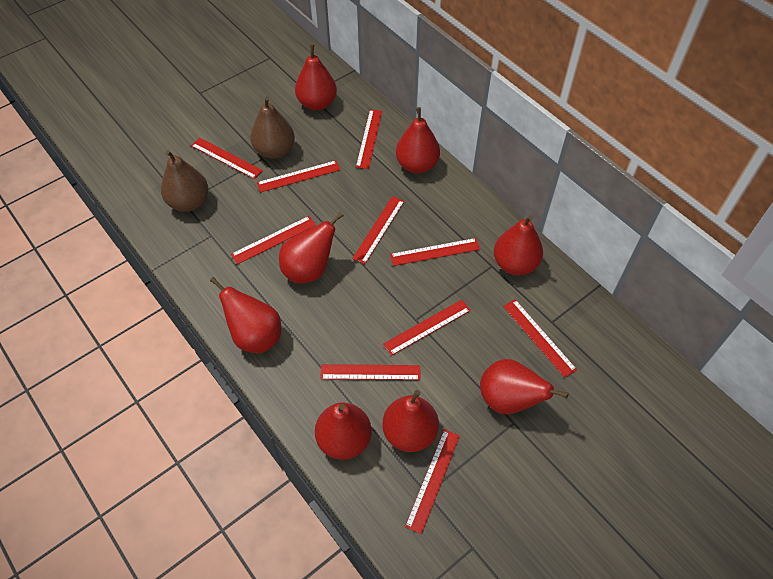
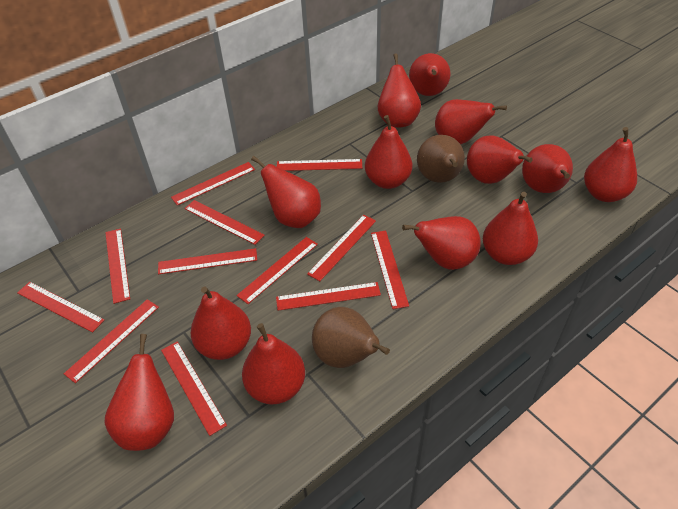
red pear: [210,277,281,353] [279,212,344,283] [295,44,337,110] [315,402,372,460] [382,390,439,452] [396,107,440,173] [480,359,569,414] [494,215,543,276] = 8 -> [104,334,174,451] [190,287,251,360] [242,323,305,405] [251,156,321,228] [365,115,412,189] [378,54,421,128] [402,216,481,270] [409,53,451,96] [435,99,507,144] [467,135,533,184] [483,192,538,265] [522,144,573,193] [584,127,637,202] = 13
red ruler: [191,138,263,179] [231,216,316,264] [257,160,340,193] [320,364,421,380] [352,196,405,264] [356,109,382,169] [383,300,471,356] [390,238,480,266] [405,429,460,534] [503,299,577,378] = 10 -> [17,282,104,333] [64,299,159,383] [105,228,130,304] [158,248,257,274] [161,341,227,436] [171,162,255,205] [184,200,265,245] [237,237,318,304] [276,282,381,311] [277,159,362,171] [307,215,376,281] [371,231,409,309] = 12

